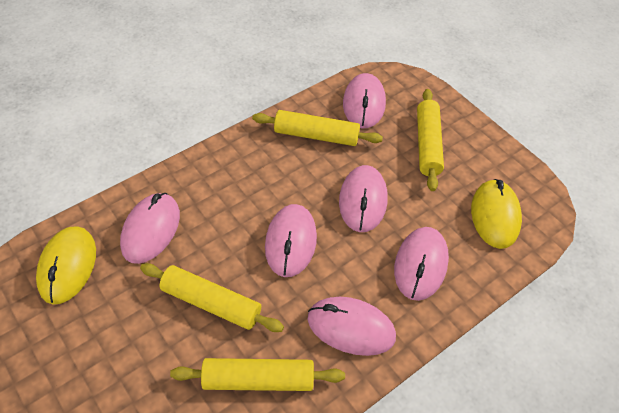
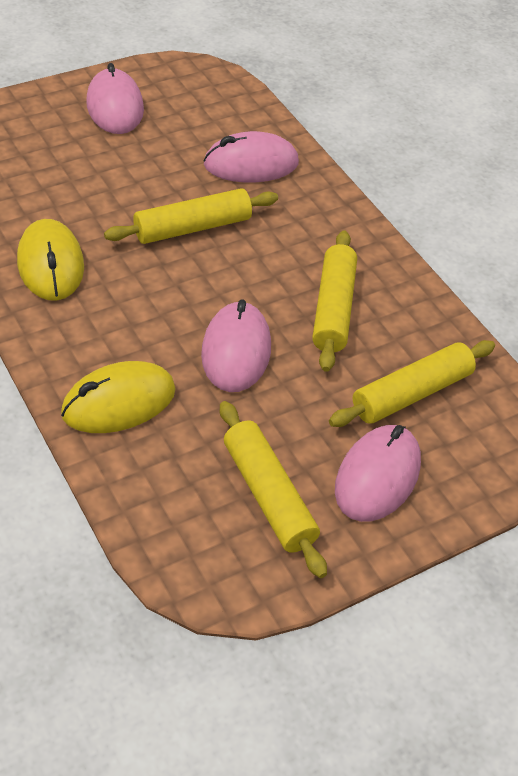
pink mouse: [120,193,180,264] [265,204,317,277] [307,297,396,356] [339,165,388,232] [343,73,386,128] [394,227,449,301] = 6 -> [86,63,144,134] [201,299,271,392] [203,131,299,182] [335,425,421,522] = 4

